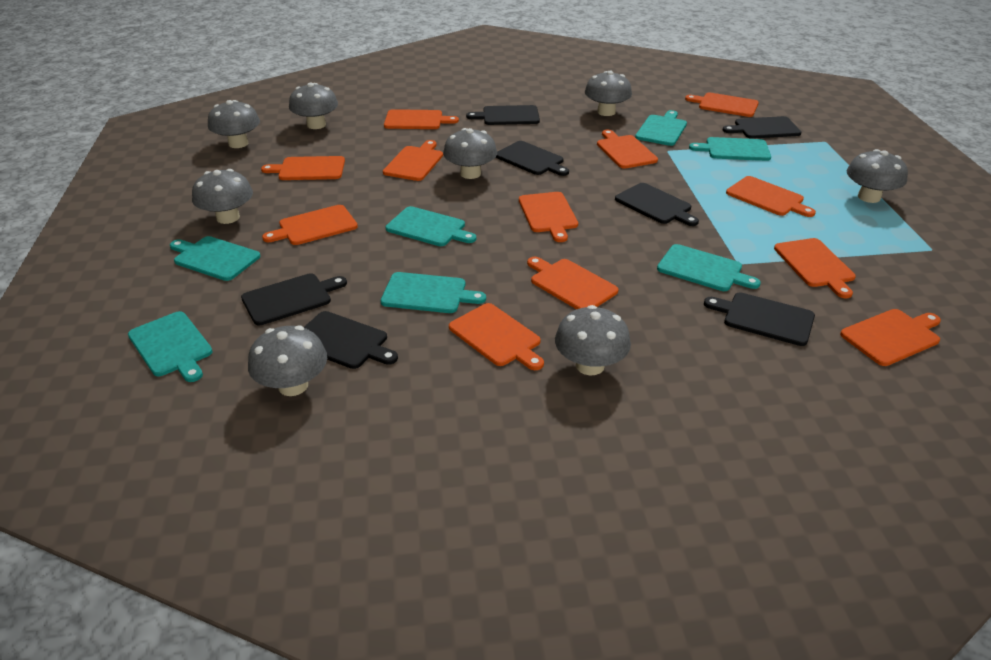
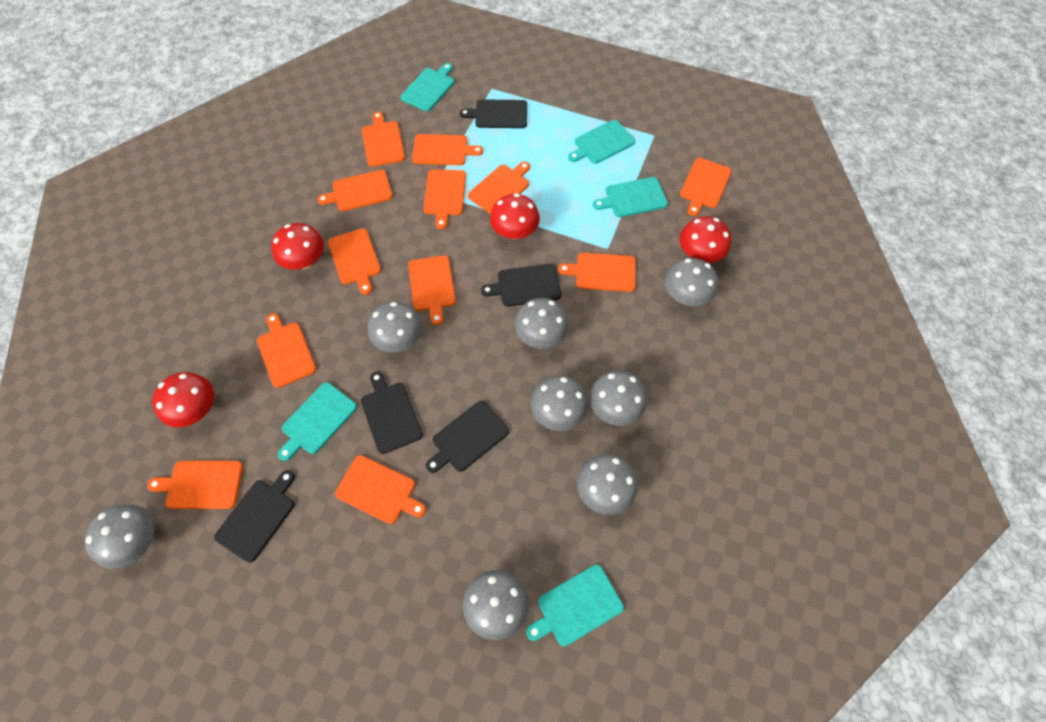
black cutting board: [241,273,347,325] [304,311,398,369] [466,105,540,125] [496,141,569,176] [615,183,699,226] [704,292,815,346] [723,116,801,139] = 7 -> [214,470,295,562] [361,371,423,454] [426,401,509,473] [460,99,527,128] [481,264,561,307] = 5
red mushroom: none = 0 -> [152,372,214,428] [271,223,324,270] [490,193,540,239] [680,216,731,262] = 4
turquoise cutting board: [128,311,213,382] [170,236,260,281] [381,272,486,313] [386,206,476,246] [635,110,687,146] [657,244,761,291] [689,137,771,161] = 7 -> [278,382,357,461] [400,63,454,111] [526,565,624,646] [568,120,635,164] [593,177,668,217] = 5

